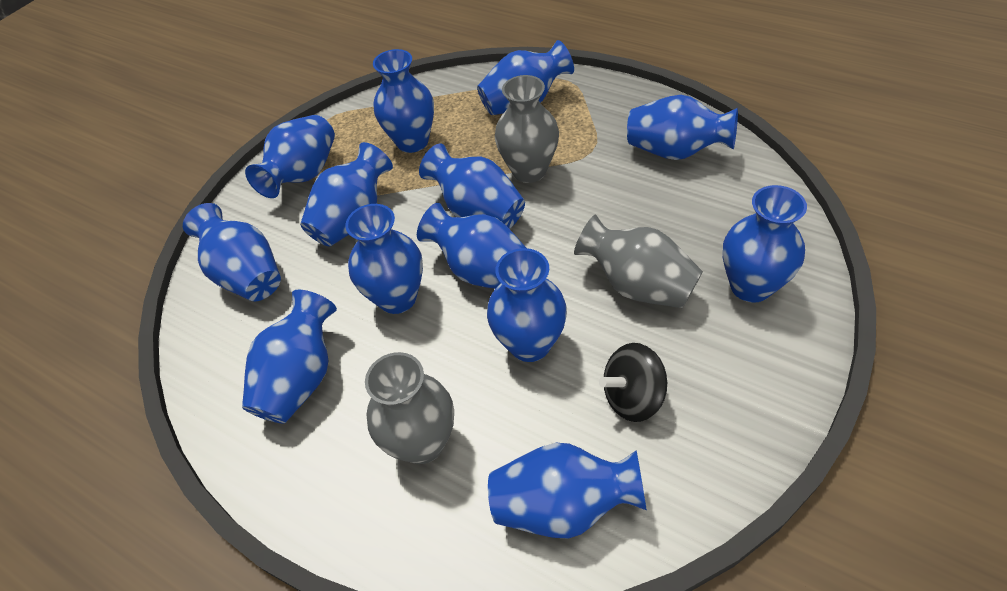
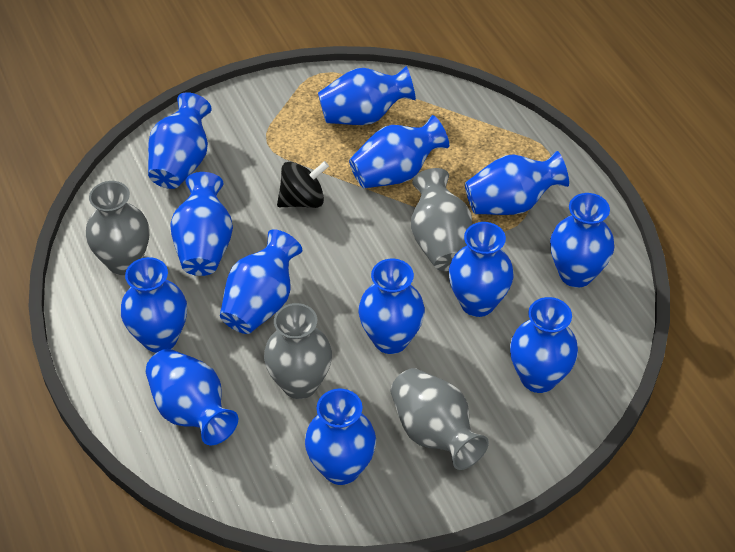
grey vase: [365,352,454,464] [495,75,559,183] [574,214,703,308] = 3 -> [86,181,150,275] [264,303,332,399] [390,368,489,470] [411,168,472,271] = 4

